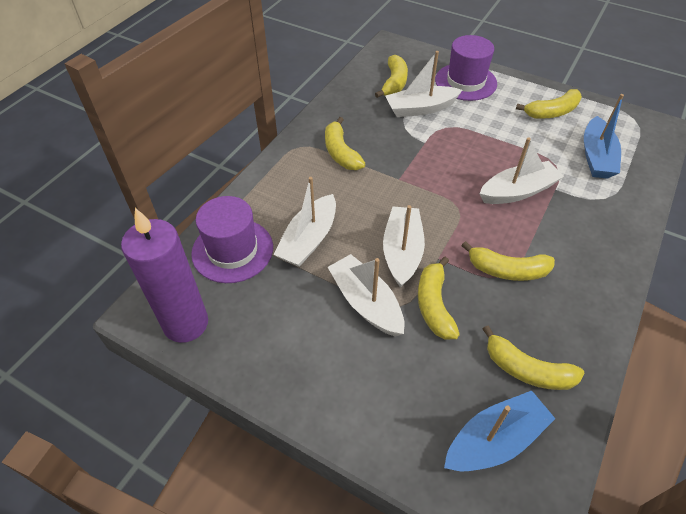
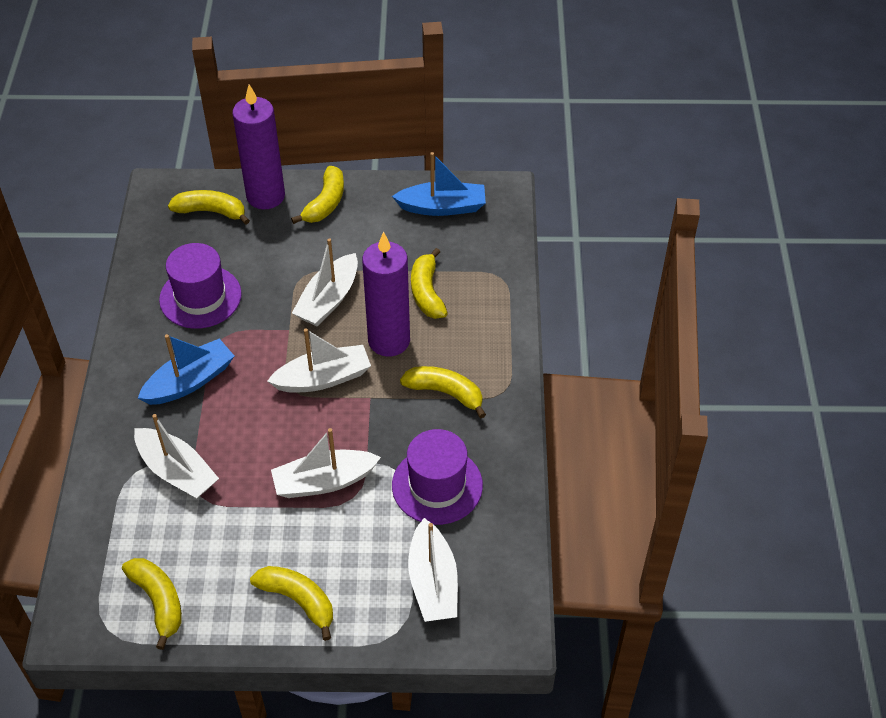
purple candle: [121,208,208,343] = 1 -> [232,84,285,209] [362,232,410,357] = 2

